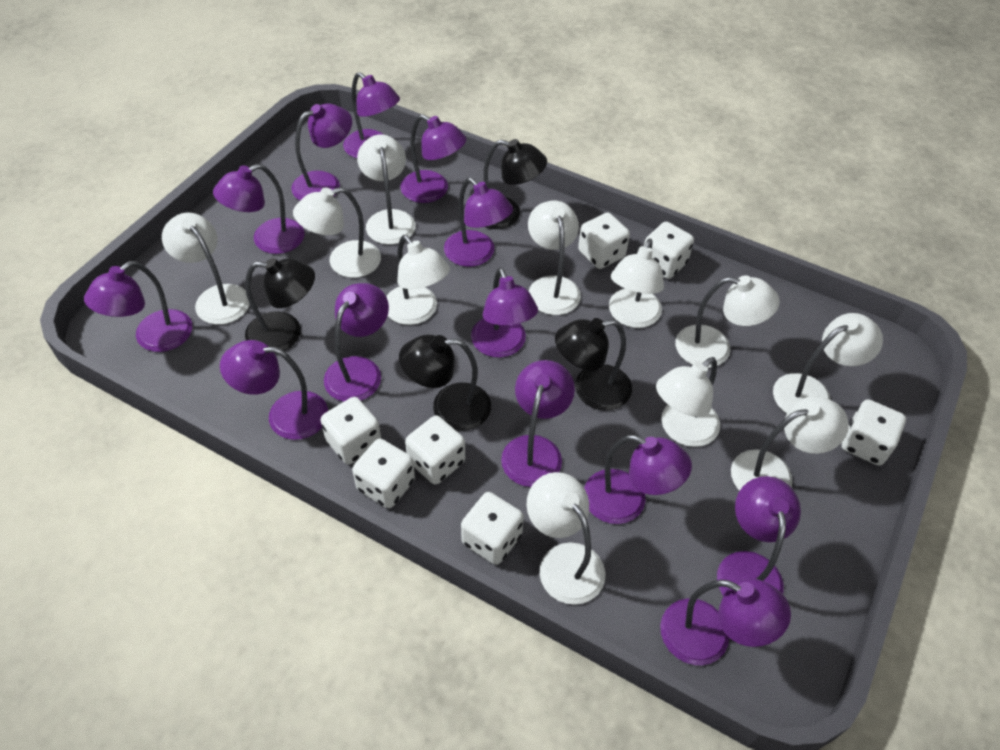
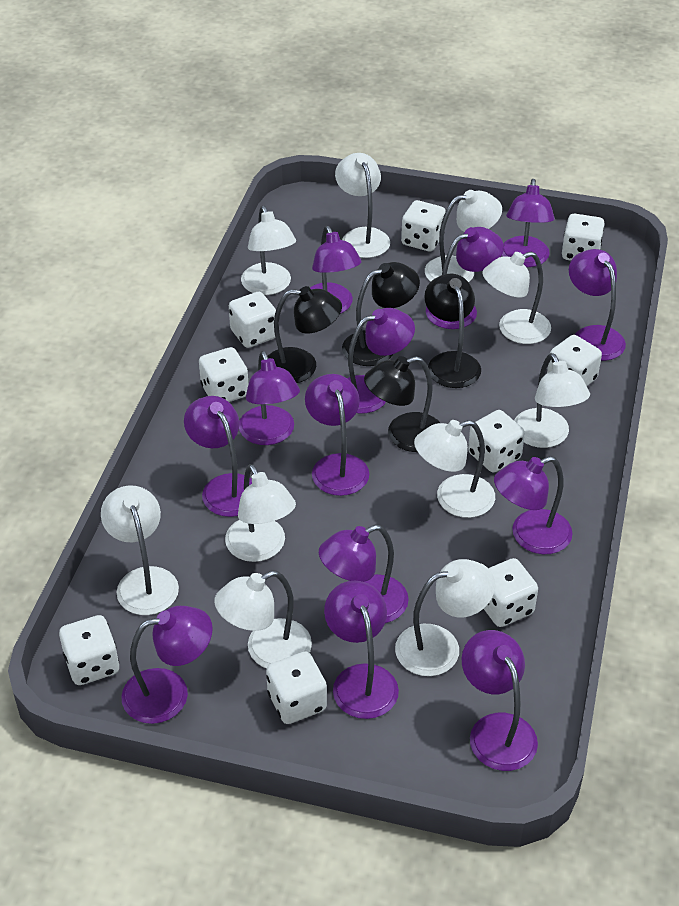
white dice: [320,397,381,465] [352,439,415,508] [405,416,465,485] [461,492,524,565] [578,213,630,269] [644,222,694,279] [842,399,906,466] = 7 -> [59,615,119,685] [199,347,248,402] [229,292,276,348] [266,651,327,724] [401,200,446,252] [468,410,525,472] [484,558,538,627] [547,335,602,386] [562,214,605,261] = 9
white lamp: [162,213,250,325] [293,187,381,278] [357,134,416,245] [386,235,450,325] [527,472,605,605] [528,201,581,315] [609,238,664,328] [656,357,720,447] [675,275,780,368] [731,396,849,491] [773,313,883,413] = 11 -> [101,485,179,615] [214,571,312,668] [225,464,296,562] [241,206,296,295] [335,153,390,258] [395,559,495,676] [414,420,495,518] [425,190,502,282] [482,252,551,344] [514,353,590,448] = 10

